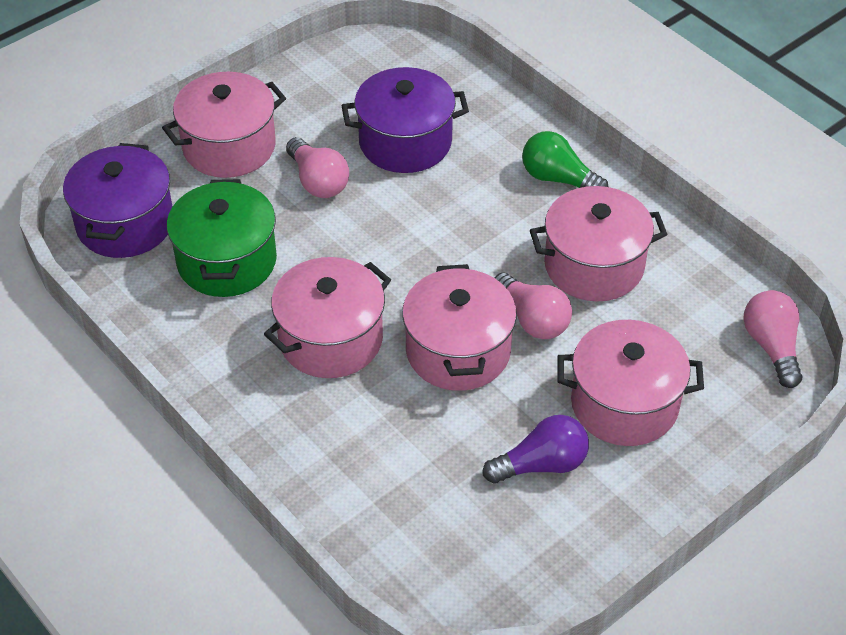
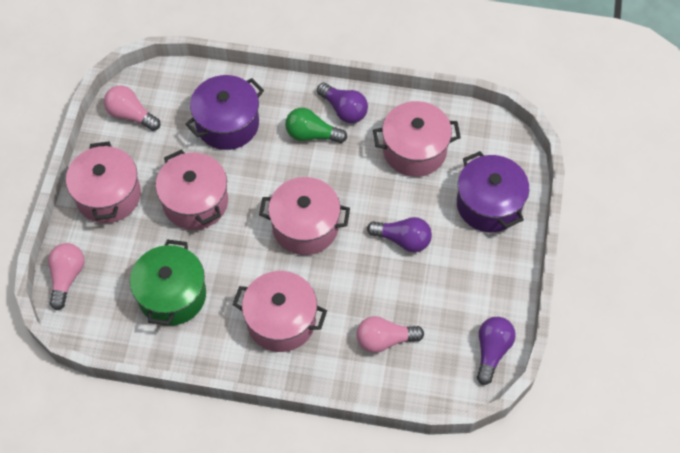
purple light bulb: [483,415,589,483] = 1 -> [317,83,368,123] [367,217,432,252] [477,317,516,385] = 3

